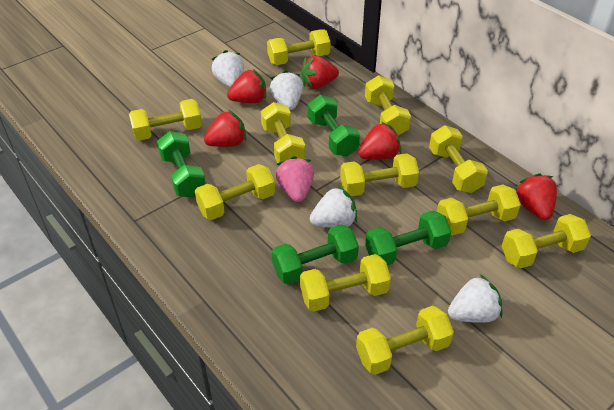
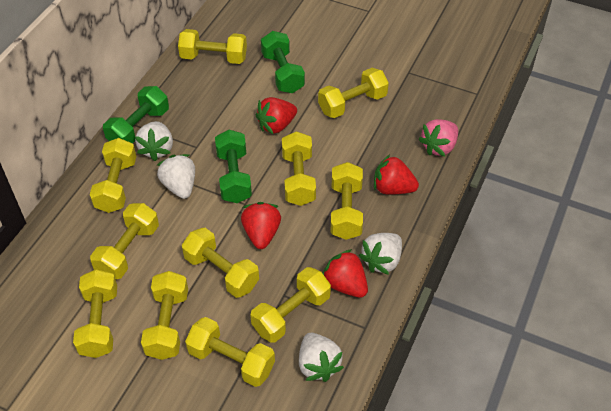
green dumbbell: [157,131,206,198] [272,224,359,284] [308,95,360,156] [365,211,451,265] = 4 -> [103,86,169,143] [215,130,252,203] [261,31,305,93] = 3
red strawberry: [204,110,246,147] [227,69,266,103] [301,56,339,89] [358,122,401,160] [515,173,557,220] = 5 -> [241,202,281,249] [256,97,297,134] [323,249,368,298] [374,155,419,195] = 4

